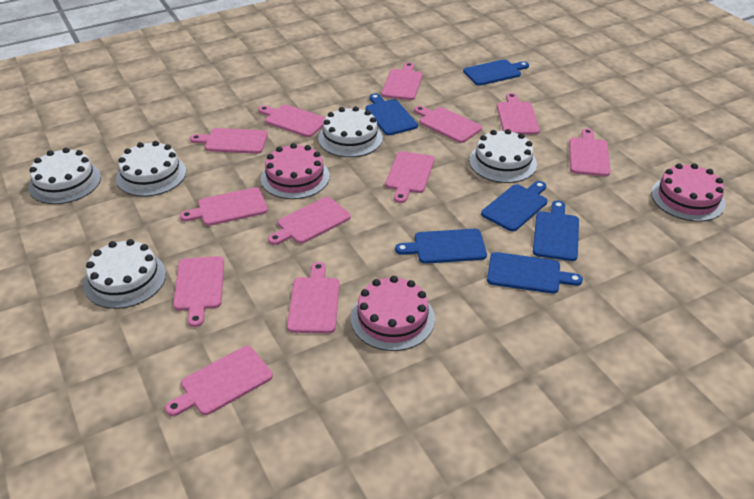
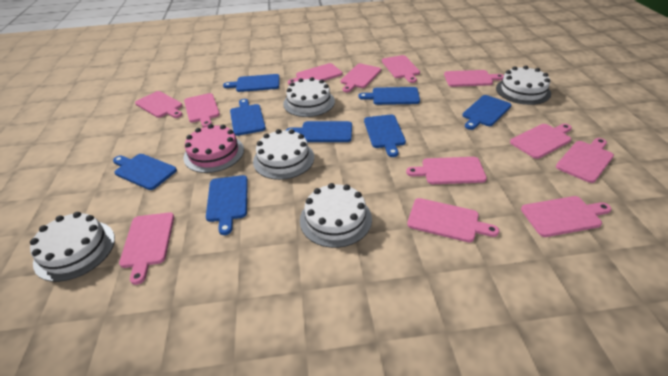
blue cutting board: [365,94,418,135] [395,229,487,264] [463,59,529,86] [481,181,547,231] [487,252,583,294] [533,201,579,261] = 6 -> [113,154,177,190] [206,175,248,235] [223,74,280,92] [230,99,266,136] [286,121,352,142] [358,87,420,105] [364,115,406,157] [463,95,511,130] = 8
pink cake: [261,143,330,199] [351,276,435,351] [651,163,726,222] = 3 -> [184,124,244,173] = 1

